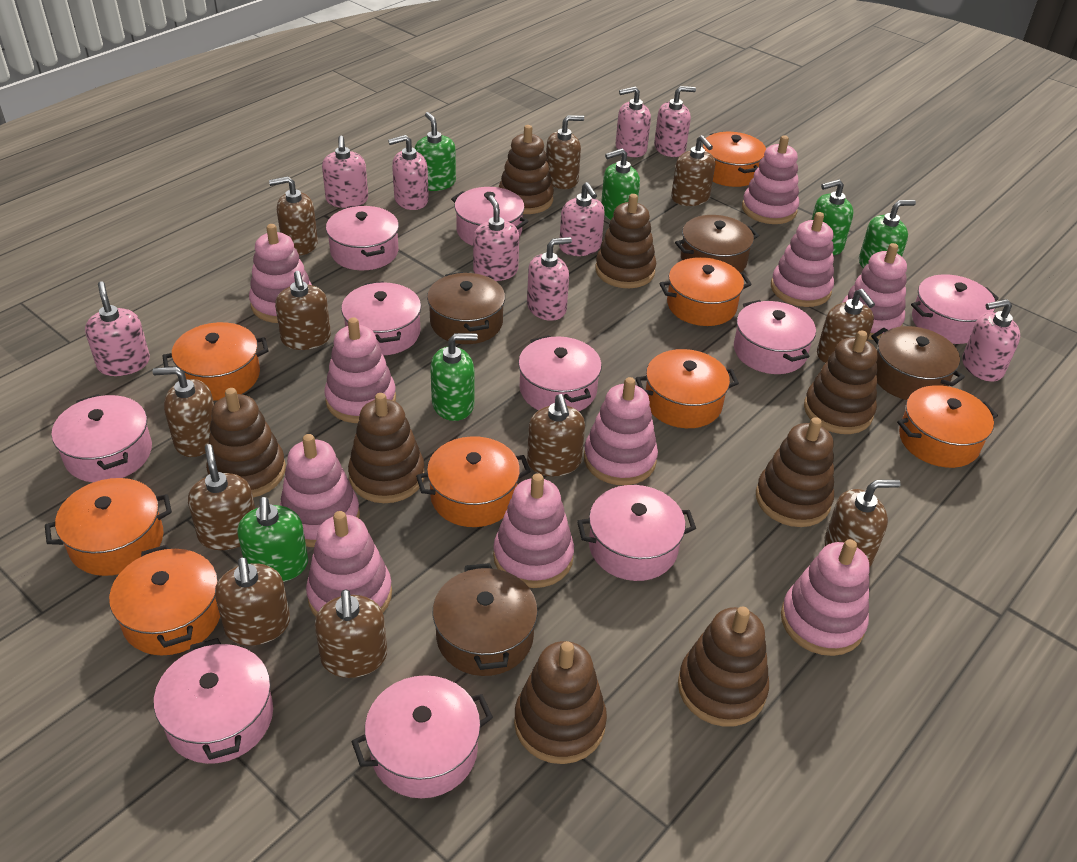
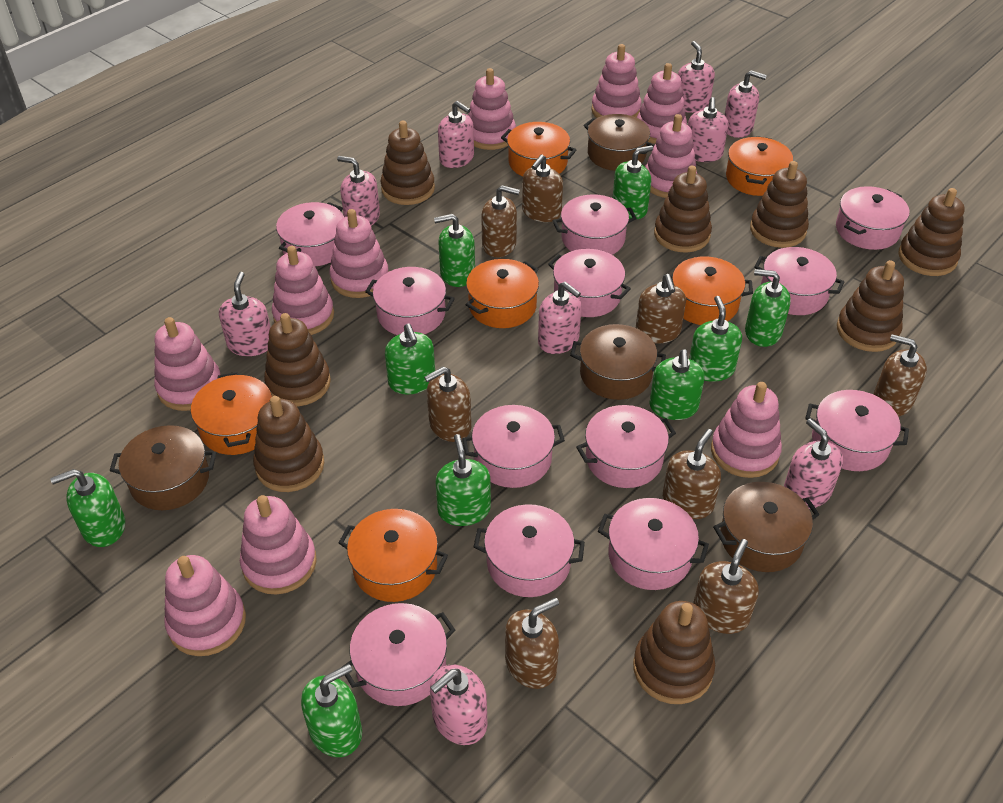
brown soap dispenser: [153,367,214,457] [188,444,255,550] [215,557,290,645] [269,176,318,255] [275,271,331,350] [315,589,387,678] [527,394,585,476] [546,115,584,189] [671,135,715,206] [817,289,875,363] [824,480,901,566] = 11 -> [424,367,472,442] [481,185,520,257] [505,598,559,689] [522,154,563,222] [636,274,686,344] [663,429,721,519] [693,539,759,634] [873,334,927,417] = 8
green soap dispenser: [237,497,308,582] [415,112,456,191] [430,333,478,421] [601,148,640,220] [812,179,854,255] [859,200,916,268] = 6 -> [50,469,125,547] [301,664,362,757] [385,324,435,395] [434,214,475,287] [436,434,491,526] [613,145,653,219] [649,349,705,420] [689,296,742,382] [745,269,791,347] = 9
orange pot: [45,478,172,576] [109,545,220,655] [163,322,269,401] [416,436,531,527] [636,349,739,428] [659,257,752,326] [702,132,766,187] [897,385,998,468] = 8 -> [191,372,272,455] [339,509,448,602] [466,259,539,328] [501,122,576,176] [670,257,753,325] [726,136,793,196] = 6
pink pot: [52,394,152,482] [154,638,273,764] [326,206,399,270] [341,281,421,355] [351,675,493,798] [451,187,529,246] [518,335,602,411] [577,485,696,581] [734,300,816,374] [911,274,999,344] = 10 -> [276,202,344,266] [342,603,455,706] [365,267,455,335] [462,405,565,488] [474,504,585,597] [548,249,631,317] [553,194,637,255] [576,405,676,488] [598,498,709,590] [754,247,844,315] [805,390,909,471] [836,186,909,250] = 12

